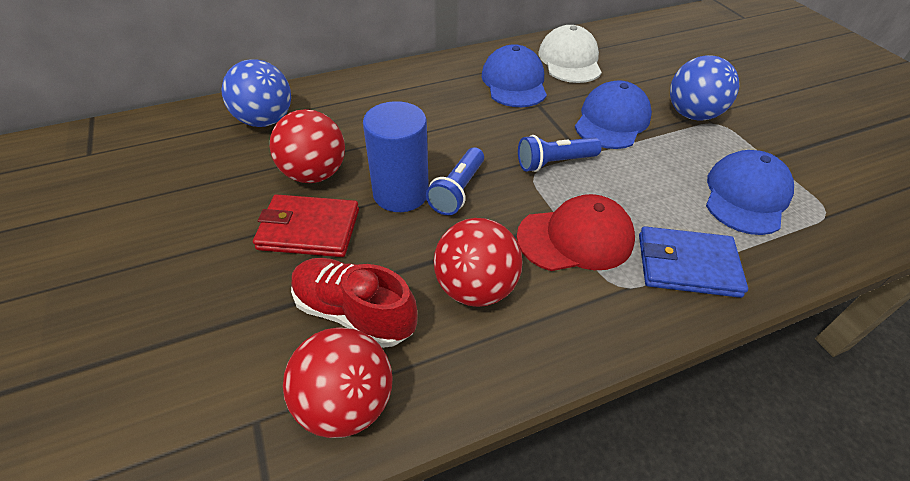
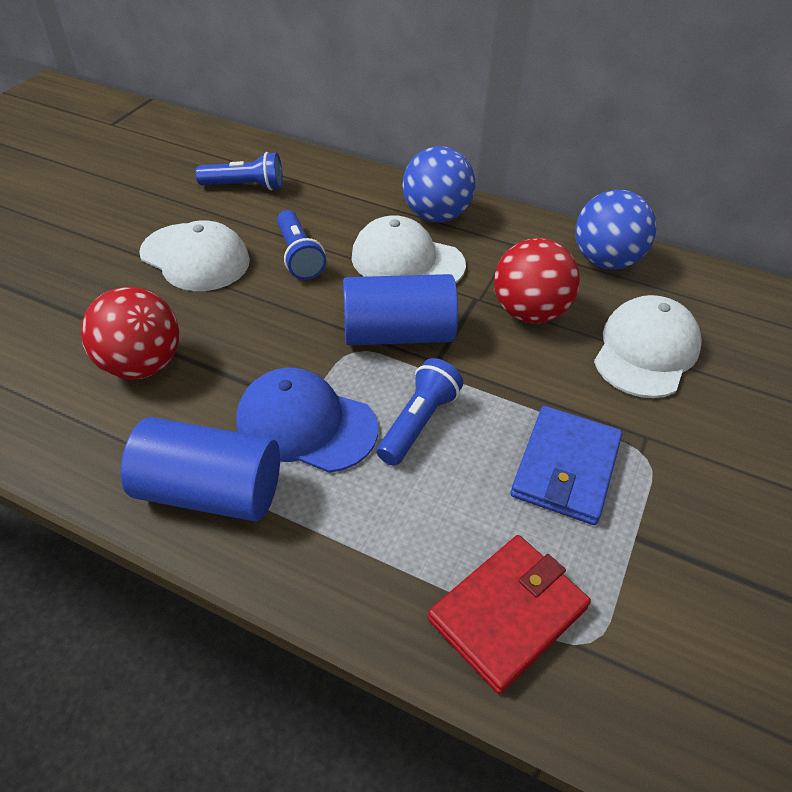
blue cap: [482,44,547,107] [575,80,652,149] [706,150,794,235] = 3 -> [236,368,378,473] = 1
blue cylinder: [363,101,429,212] = 1 -> [121,417,280,522] [343,274,458,345] = 2
blue flashlight: [426,147,484,215] [518,135,602,172] = 2 -> [195,152,283,190] [277,210,326,280] [377,358,463,466] = 3
red ball: [270,109,345,183] [283,327,393,438] [434,218,523,307] = 3 -> [81,287,179,380] [494,238,580,323] = 2
red cap: [517,194,635,271] = 1 -> none = 0
red shoe: [291,258,418,348] = 1 -> none = 0
white cap: [539,25,602,83] = 1 -> [139,220,250,291] [352,215,466,283] [594,295,702,398] = 3

